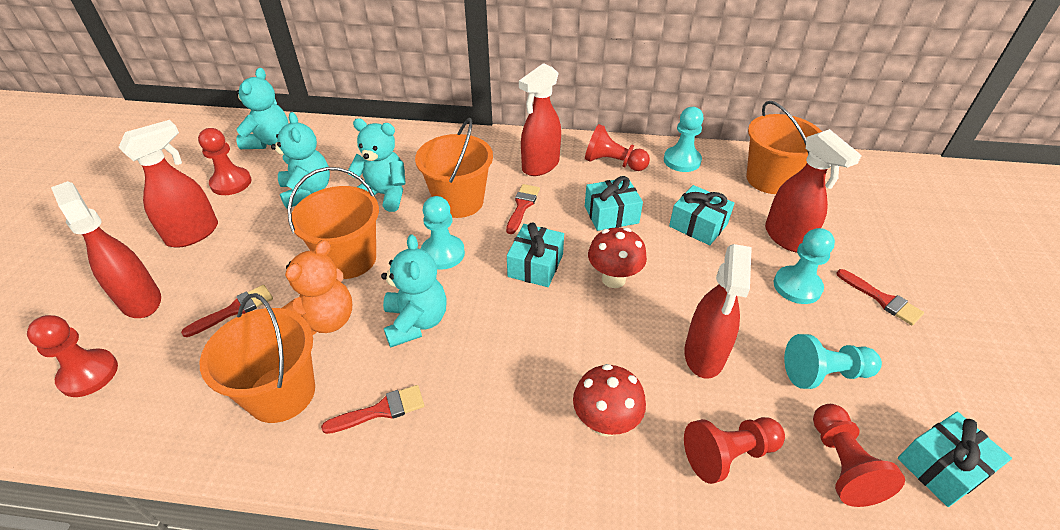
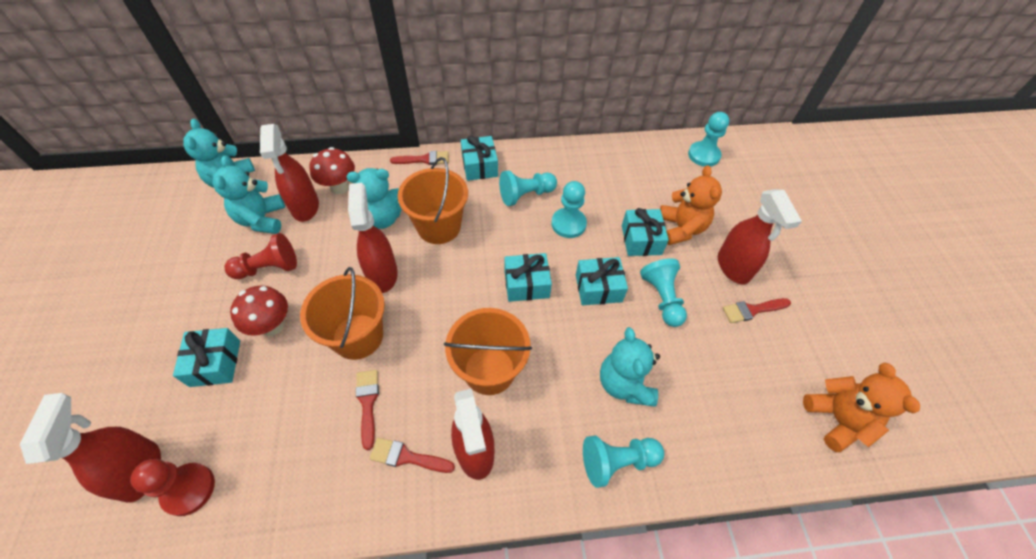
orange bucket: [200,293,315,423] [288,167,379,279] [415,118,493,218] [746,101,822,194] = 4 -> [300,267,385,360] [398,157,468,244] [444,308,532,395] = 3
orange teddy bear: [282,240,352,335] = 1 -> [660,165,722,245] [803,363,920,452] = 2
red pawn: [27,315,118,397] [198,128,252,195] [585,124,650,171] [684,417,785,484] [813,404,905,507] = 5 -> [130,459,215,516] [225,233,297,279] = 2
turquoise gift: [507,222,564,287] [585,176,643,231] [669,185,734,245] [898,412,1012,507] = 4 -> [173,328,240,387] [461,136,498,181] [504,253,552,302] [576,257,628,305] [622,208,669,256] = 5
turquoise pawn: [421,196,465,270] [664,107,704,172] [774,228,835,304] [784,334,882,389] = 4 -> [499,170,557,206] [551,181,587,238] [583,435,664,488] [640,258,687,327] [688,112,729,167] = 5

